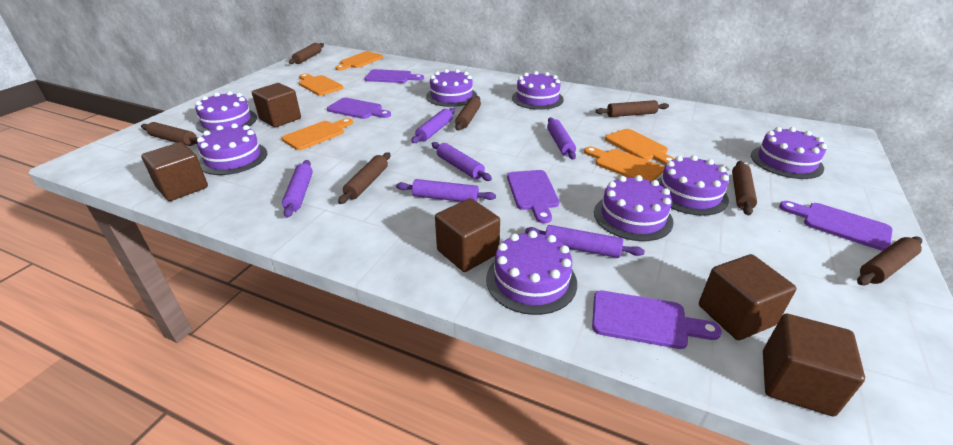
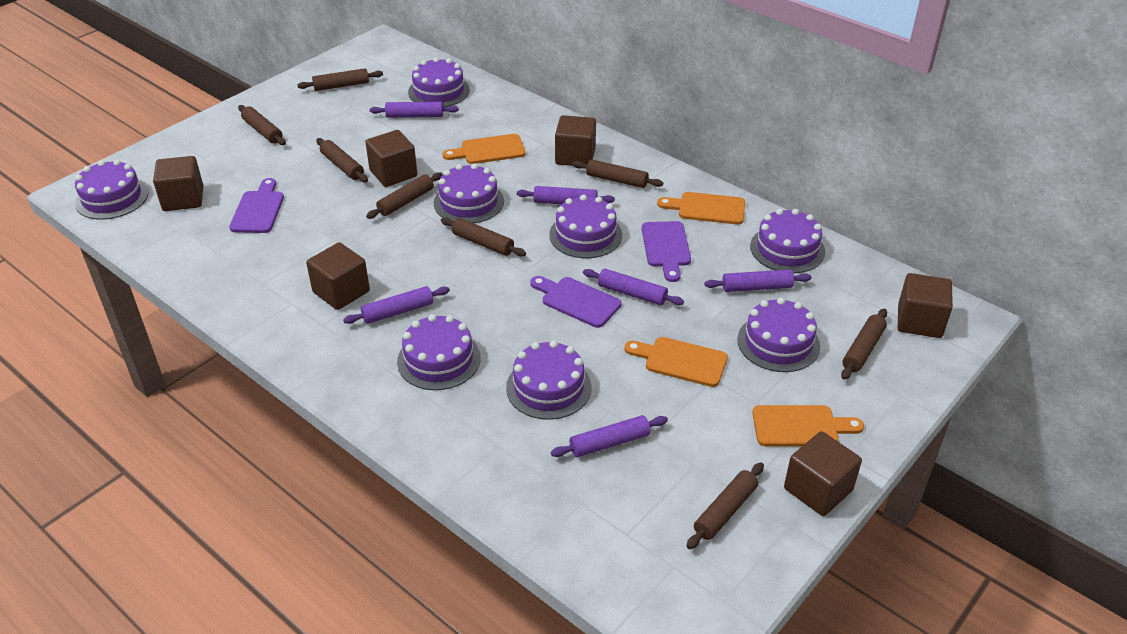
brown cube: [141,142,208,201] [252,83,301,127] [435,198,500,272] [699,254,796,340] [763,314,865,416] = 5 -> [153,156,203,211] [306,242,370,310] [365,130,417,187] [555,115,596,166] [784,431,862,516] [898,273,953,338] = 6
brown rolling pin: [141,122,198,146] [289,43,324,64] [338,152,390,204] [455,96,481,131] [596,100,669,117] [732,161,757,215] [857,237,922,285] = 7 -> [238,105,286,145] [298,68,383,91] [316,138,368,182] [366,172,443,219] [441,217,526,256] [572,159,663,188] [687,462,764,549] [841,309,887,380] = 8
orange cutting board: [282,118,353,150] [299,74,343,96] [335,51,383,71] [584,147,664,181] [605,129,675,165] = 5 -> [443,134,526,164] [624,337,728,387] [657,192,745,224] [752,405,864,446] = 4
purple cutting board: [327,98,391,119] [365,69,424,83] [507,170,559,223] [592,291,722,349] [779,201,893,251] = 5 -> [229,178,284,233] [530,276,621,328] [642,221,691,282] = 3

